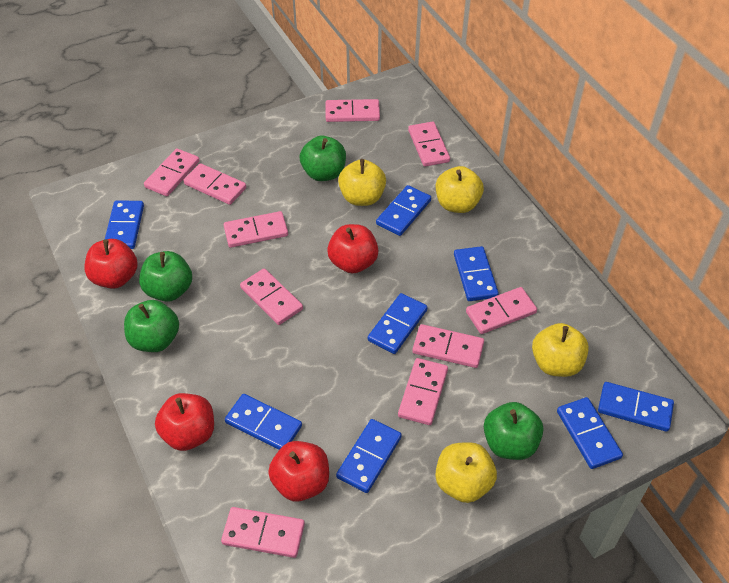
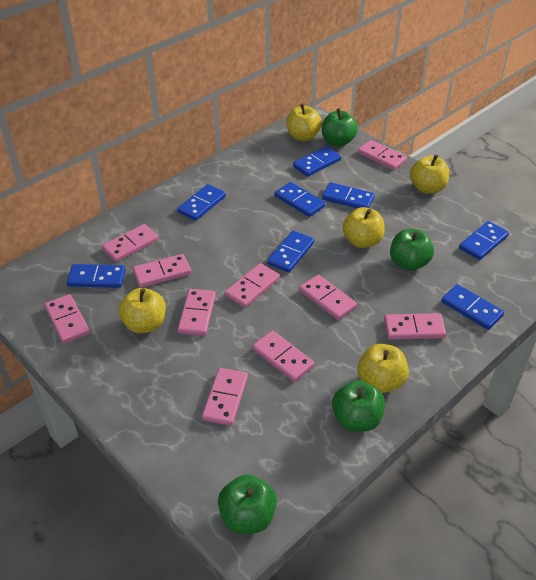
red apple: [84,239,138,289] [155,393,214,451] [268,441,329,502] [327,224,379,274] = 4 -> none = 0
yellow apple: [338,159,386,206] [435,442,497,503] [436,166,484,213] [532,323,589,377] = 4 -> [118,288,166,334] [286,104,322,141] [343,207,385,248] [358,344,409,393] [410,154,449,194] = 5

